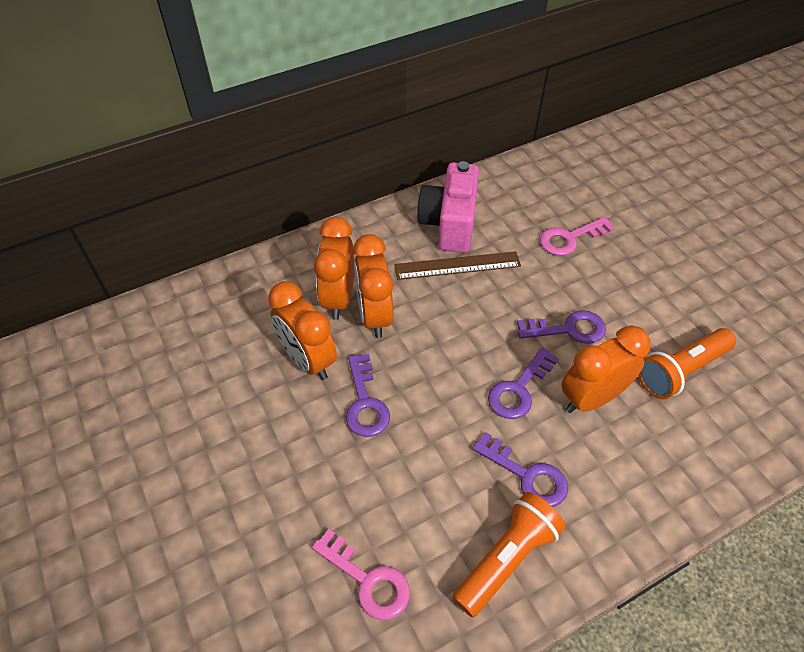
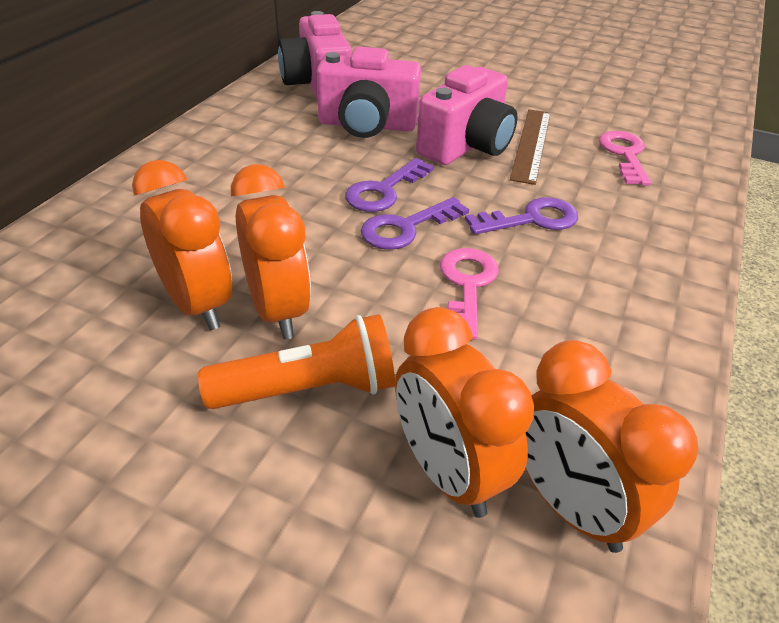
orange flashlight: [452,492,565,618] [638,328,736,399] = 2 -> [198,314,395,409] = 1
pink camera: [417,161,479,253] = 1 -> [278,11,352,101] [317,47,421,138] [416,65,517,165] = 3
purple key: [346,354,390,437] [472,432,568,507] [488,347,559,419] [517,310,606,344] = 4 -> [345,158,434,212] [361,197,469,250] [465,197,578,235] = 3

